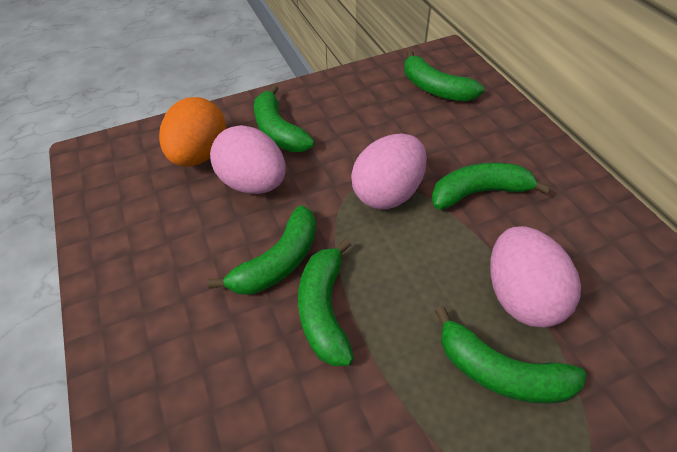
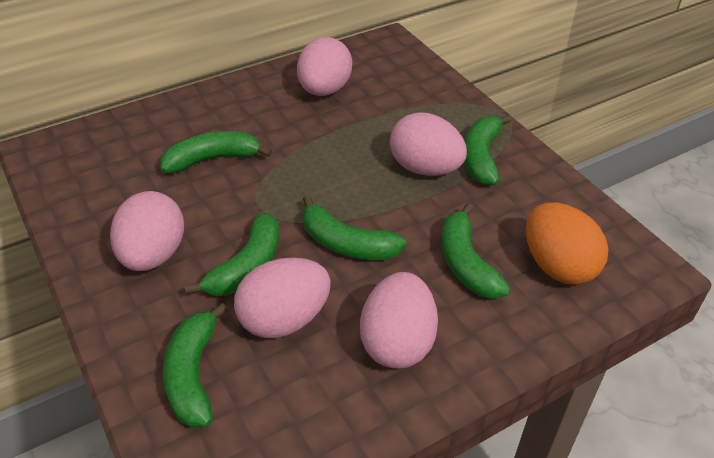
pink egg: [210,125,285,194] [351,134,427,209] [491,226,581,328] = 3 -> [110,191,184,271] [234,257,331,338] [297,37,352,96] [360,272,438,369] [390,112,467,176] = 5

